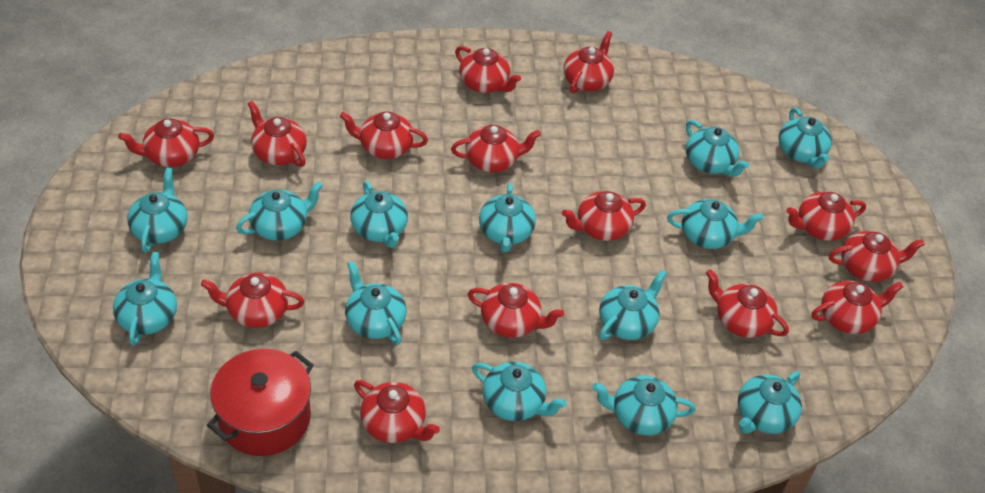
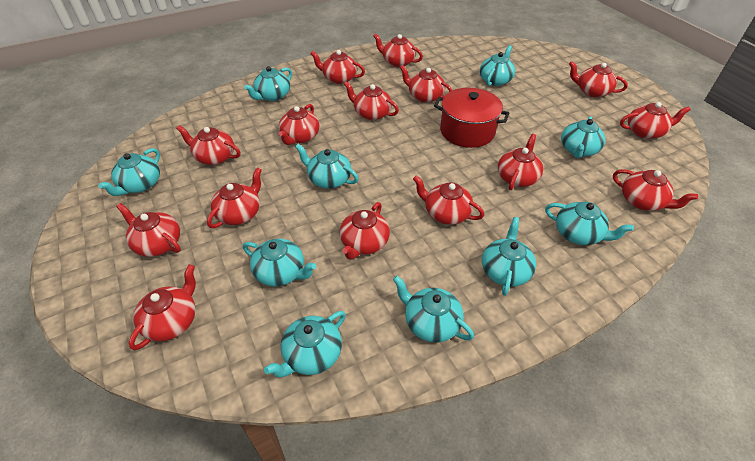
red teapot: [118,118,214,167] [201,273,304,328] [247,101,307,167] [340,111,428,159] [354,380,440,443] [451,125,541,172] [455,46,521,93] [468,283,564,338] [562,191,646,241] [564,31,614,94] [706,269,789,338] [786,192,866,241] [811,280,904,334] [829,231,925,282] = 14 -> [116,203,181,257] [129,264,196,350] [176,125,240,165] [207,168,262,228] [278,104,319,145] [310,50,365,84] [340,202,390,260] [344,81,399,120] [373,33,423,67] [399,65,452,103] [413,175,484,225] [498,134,543,190] [569,61,628,98] [613,169,698,211] [620,102,691,139] = 15
turquoise teapot: [113,252,177,346] [127,168,187,253] [236,182,323,241] [345,261,406,345] [350,181,408,248] [472,362,567,421] [479,183,536,252] [592,376,695,435] [599,270,667,340] [667,199,763,249] [686,120,749,177] [738,371,802,434] [779,107,832,169] = 13 -> [98,148,160,196] [243,238,316,287] [244,66,292,101] [264,311,346,378] [295,144,359,189] [393,276,474,343] [480,45,515,86] [482,217,536,296] [545,202,634,245] [561,116,605,158] = 10

